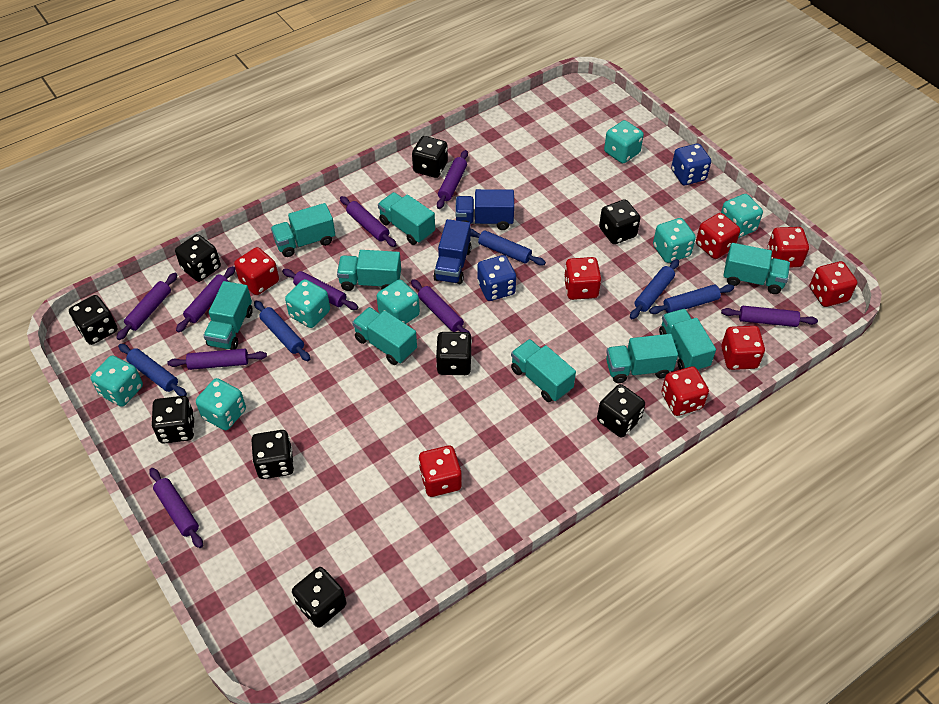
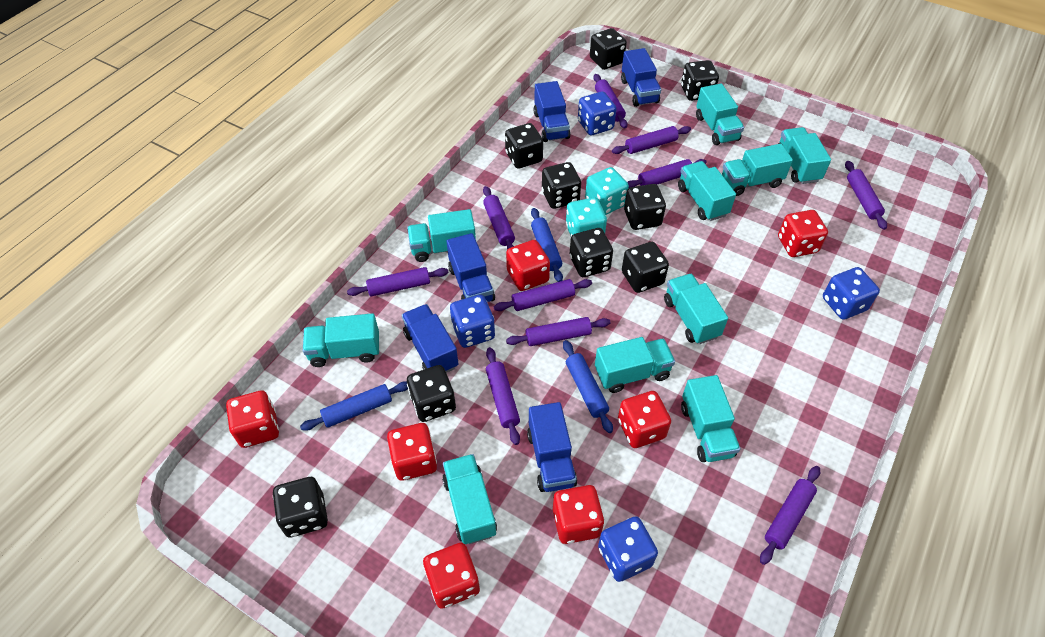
blue dice: [477,255,516,301] [671,143,711,185] = 2 -> [450,295,495,348] [578,92,616,135] [598,516,658,582] [823,267,880,320] = 4
blue rolling pin: [118,344,187,396] [254,300,310,361] [471,229,546,266] [630,259,679,319] [649,284,734,314] = 5 -> [300,382,408,431] [531,208,563,282] [563,340,613,433] = 3
blue truck: [433,219,472,284] [455,189,514,230] = 2 -> [402,304,458,373] [446,233,495,302] [527,402,577,492] [534,81,570,142] [621,48,661,107] = 5
purple rolling pin: [117,273,178,340] [149,468,203,548] [168,349,267,370] [176,266,235,333] [282,269,358,310] [340,196,396,247] [411,279,471,335] [437,150,468,209] [721,306,818,327] = 9 -> [347,267,449,296] [483,186,515,249] [486,347,520,445] [494,279,592,311] [506,317,611,346] [594,74,628,128] [612,126,691,154] [628,159,707,188] [760,466,820,565] [845,161,887,230] = 10
red dice: [234,247,279,295] [419,446,462,497] [564,257,601,300] [661,366,709,416] [696,213,740,259] [721,326,765,370] [768,227,809,267] [810,261,857,307] = 8 -> [226,390,279,448] [387,423,437,481] [423,543,480,609] [506,240,550,291] [553,485,604,544] [618,391,671,448] [778,210,828,257] = 7
turquoise dice: [91,355,143,407] [196,378,246,430] [285,279,330,328] [377,279,420,324] [604,120,644,163] [653,218,696,263] [721,194,763,238] = 7 -> [566,197,607,236] [585,167,629,215] = 2
turquoise truck: [203,281,253,350] [271,203,335,257] [337,250,401,291] [352,307,417,365] [378,192,435,245] [511,339,576,402] [606,334,678,383] [659,309,716,371] [723,243,790,294] = 9 -> [303,313,379,367] [407,209,476,262] [442,454,497,545] [595,337,675,393] [664,274,728,344] [678,161,736,221] [681,375,740,462] [696,83,744,145] [722,144,793,196] [778,127,831,184] = 10

